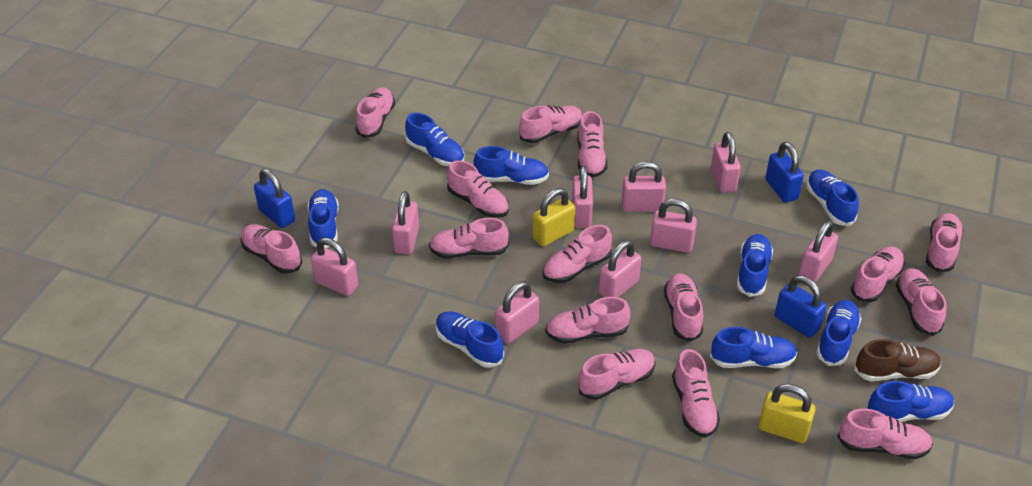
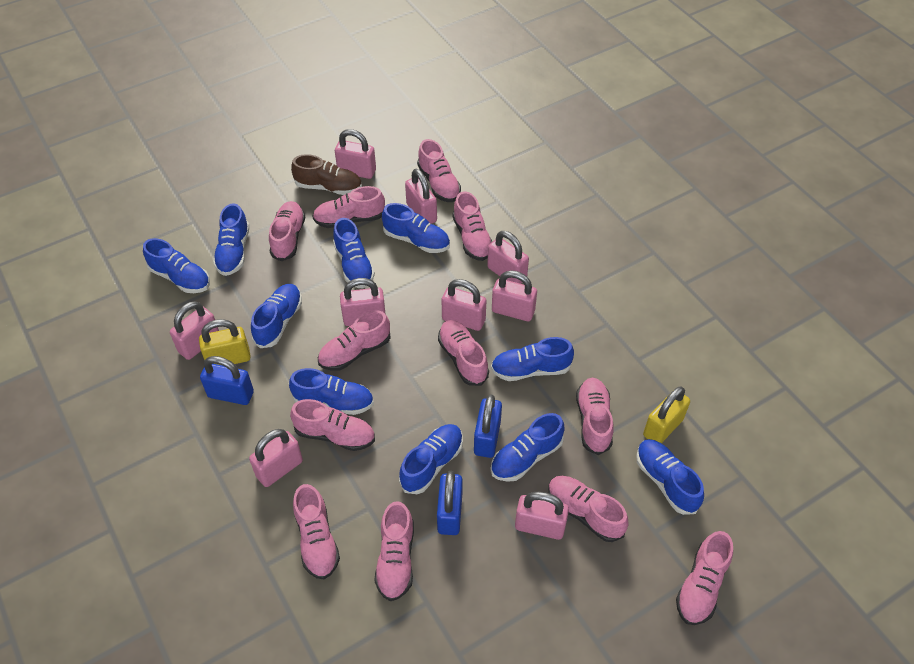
blue shoe: [307,189,339,248] [405,113,464,166] [436,311,504,368] [474,146,549,185] [710,327,797,368] [737,234,773,297] [806,170,859,226] [816,300,861,366] [867,381,954,422] = 9 -> [143,238,210,293] [213,203,250,276] [251,284,302,348] [289,368,374,415] [333,218,375,289] [382,203,450,253] [399,424,463,494] [491,337,574,381] [491,413,565,482] [636,439,704,515] = 10
pink shoe: [240,224,302,274] [356,87,395,138] [429,218,509,259] [447,160,509,218] [519,105,582,143] [542,225,612,283] [545,297,630,344] [577,111,608,178] [578,349,656,400] [664,273,703,342] [672,349,720,438] [837,409,933,459] [851,247,905,302] [896,268,946,336] [926,213,964,272] = 15 -> [269,201,305,261] [290,399,375,451] [293,484,340,579] [313,186,385,228] [318,311,391,371] [374,501,414,601] [417,139,461,202] [438,320,489,386] [452,191,492,261] [548,476,629,542] [576,378,614,455] [676,531,733,625] = 12

